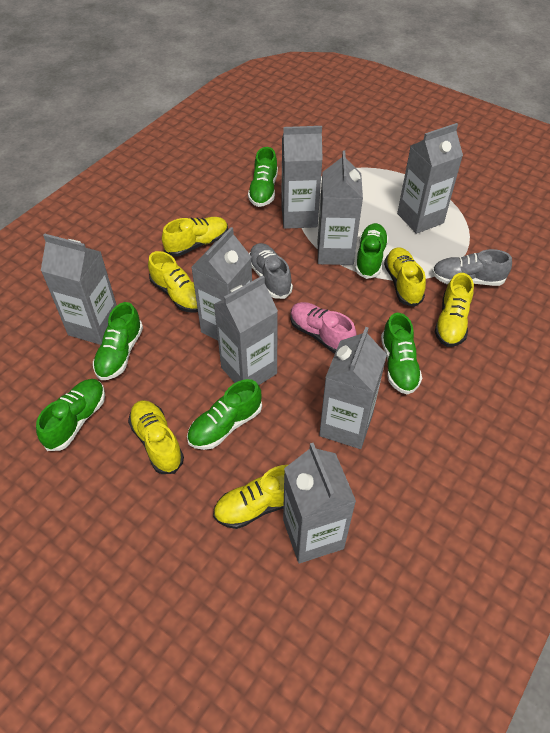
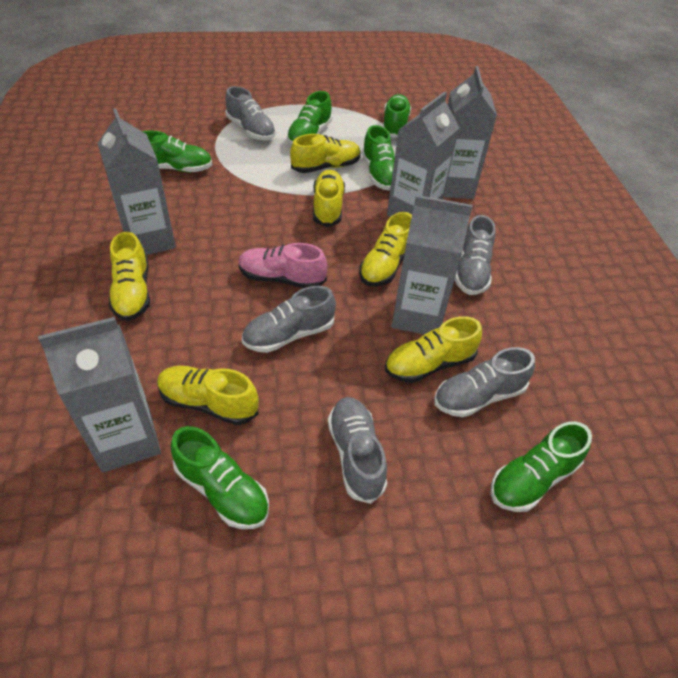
grey carton: [41,234,117,345] [191,227,252,340] [214,275,278,385] [281,126,323,229] [283,443,356,563] [318,151,363,265] [319,327,387,449] [397,123,463,234] = 8 -> [38,317,161,473] [98,108,176,255] [387,91,459,217] [392,195,473,334] [444,66,497,199] = 5
grey shoe: [249,243,293,299] [432,249,512,286] = 2 -> [225,86,276,140] [242,286,336,353] [328,397,387,504] [434,347,535,417] [455,215,496,295] = 5

